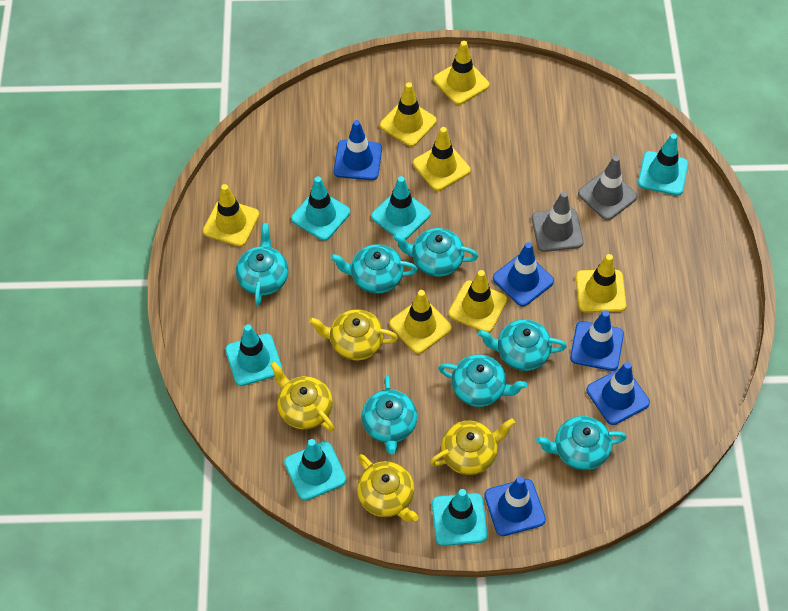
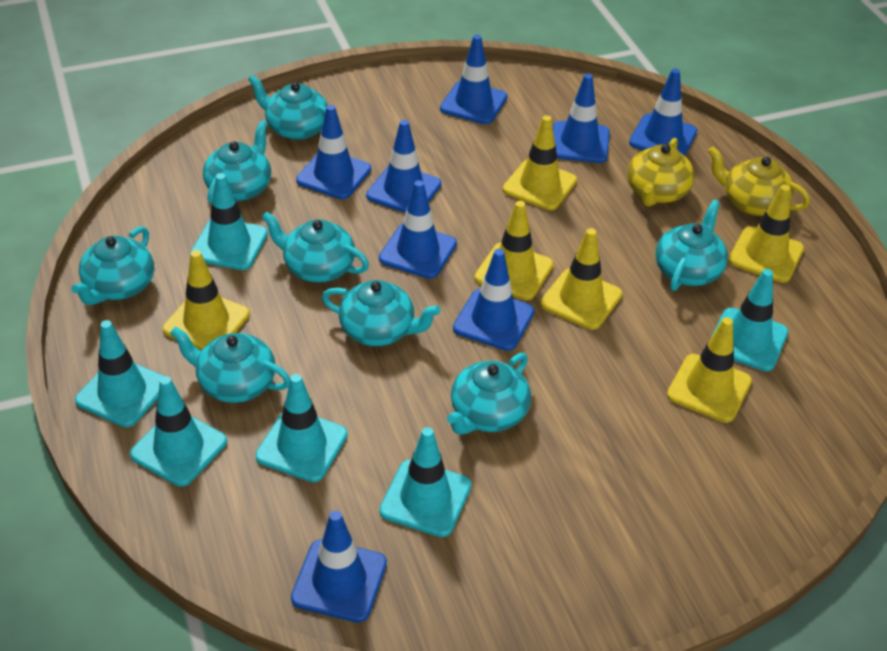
blue traffic cone: [334,120,382,180] [484,477,546,536] [493,242,554,307] [570,310,624,371] [586,362,650,425] = 5 -> [291,511,387,623] [296,105,371,199] [366,120,441,213] [379,180,457,279] [440,35,507,124] [453,249,534,351] [553,74,610,163] [629,69,697,156] = 8
grey traffic cone: [532,192,584,252] [578,156,637,220] = 2 -> none = 0
turquoise teapot: [236,223,288,306] [330,244,418,293] [361,376,417,454] [393,228,478,277] [438,354,527,407] [478,319,567,371] [536,416,627,470] = 7 -> [71,226,154,305] [170,327,290,403] [203,120,271,205] [248,75,328,140] [262,211,369,283] [322,280,441,346] [447,353,531,435] [655,200,728,291] = 8
yellow teapot: [270,361,334,432] [309,309,398,360] [357,454,419,522] [430,418,515,475] = 4 -> [627,138,695,207] [708,147,810,216] = 2
yellow traffic cone: [203,184,259,247] [380,82,437,147] [389,290,451,354] [413,127,470,191] [434,41,489,105] [448,270,507,332] [576,254,626,313] = 7 -> [163,250,250,350] [475,201,554,300] [503,115,577,210] [540,228,622,330] [667,317,752,423] [728,185,804,283] = 6

